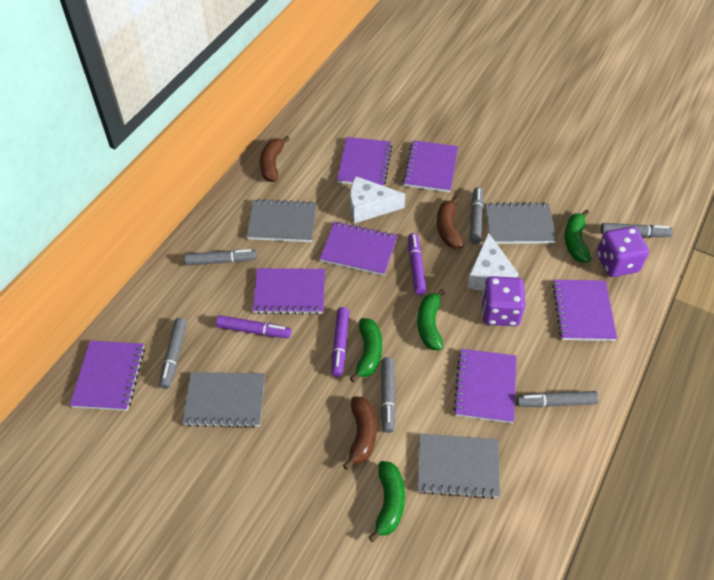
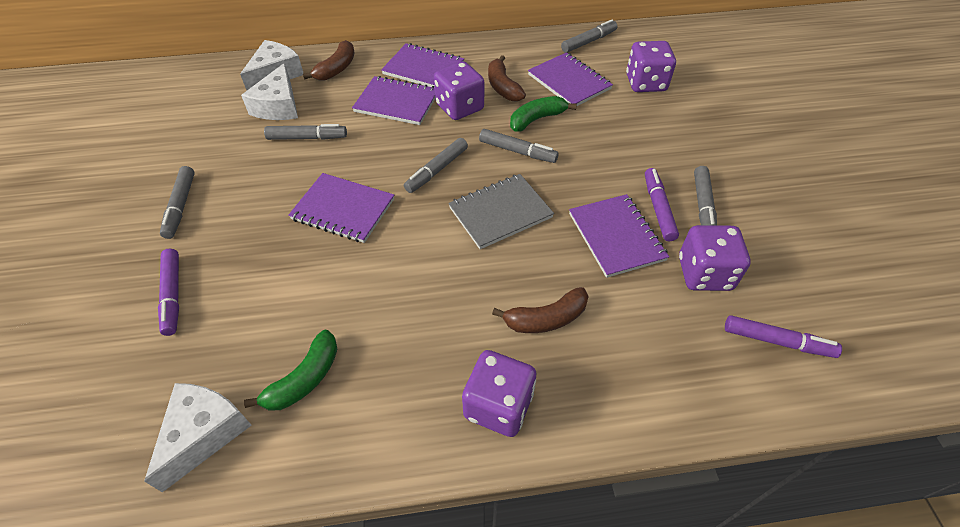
green banana: [350,318,382,382] [369,461,405,542] [417,289,445,350] [564,210,591,263] = 4 -> [244,330,337,411] [510,96,577,132] = 2
grey notebook: [182,372,265,428] [246,199,317,242] [418,434,500,499] [485,202,557,244] = 4 -> [448,174,554,249] = 1
purple dice: [482,276,526,326] [597,226,649,277] = 2 -> [434,62,484,120] [462,350,536,437] [626,41,676,92] [679,225,751,291] = 4
purple notebook: [70,341,145,411] [253,268,325,315] [320,222,397,276] [337,137,392,186] [403,140,458,193] [453,349,517,423] [552,280,617,341] = 7 -> [288,173,394,243] [352,76,435,125] [381,43,464,88] [528,52,613,107] [569,194,669,278] = 5
white cheese: [350,176,405,223] [467,232,519,291] = 2 -> [144,383,252,492] [240,40,303,90] [241,63,298,120] = 3

